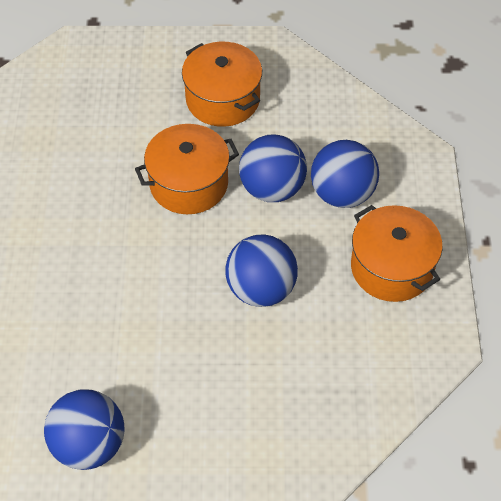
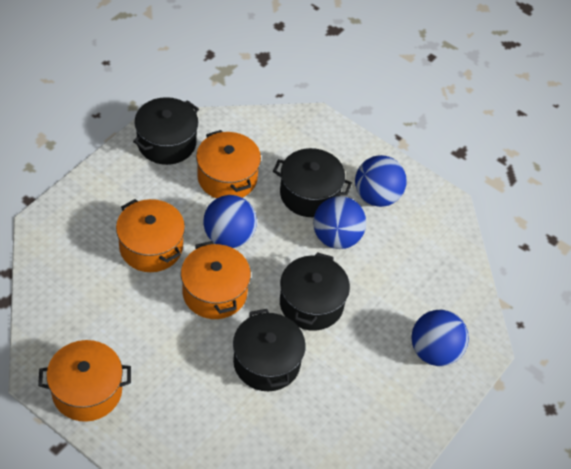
black pot: none = 0 -> [133,97,199,165] [233,309,306,391] [273,148,352,217] [280,252,350,331] = 4
orange pot: [135,124,239,214] [182,42,262,127] [351,205,442,302] = 3 -> [38,340,131,422] [116,199,185,272] [181,241,251,319] [196,130,261,199] = 4

